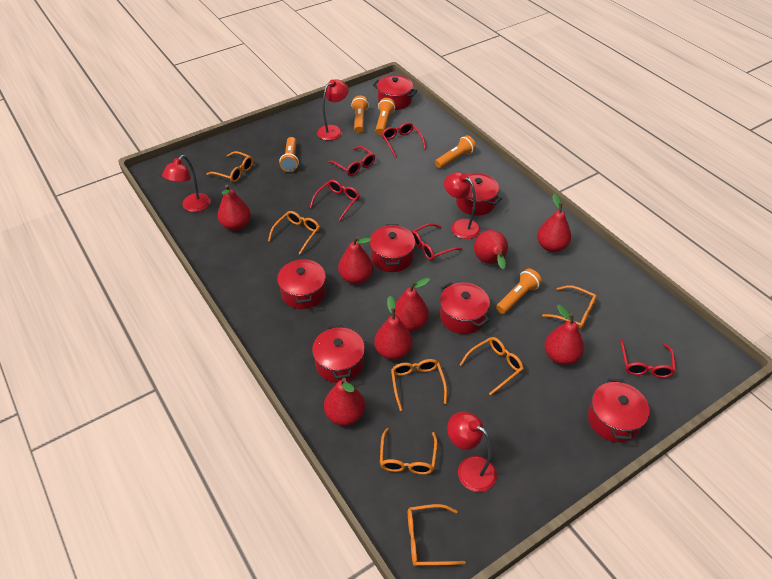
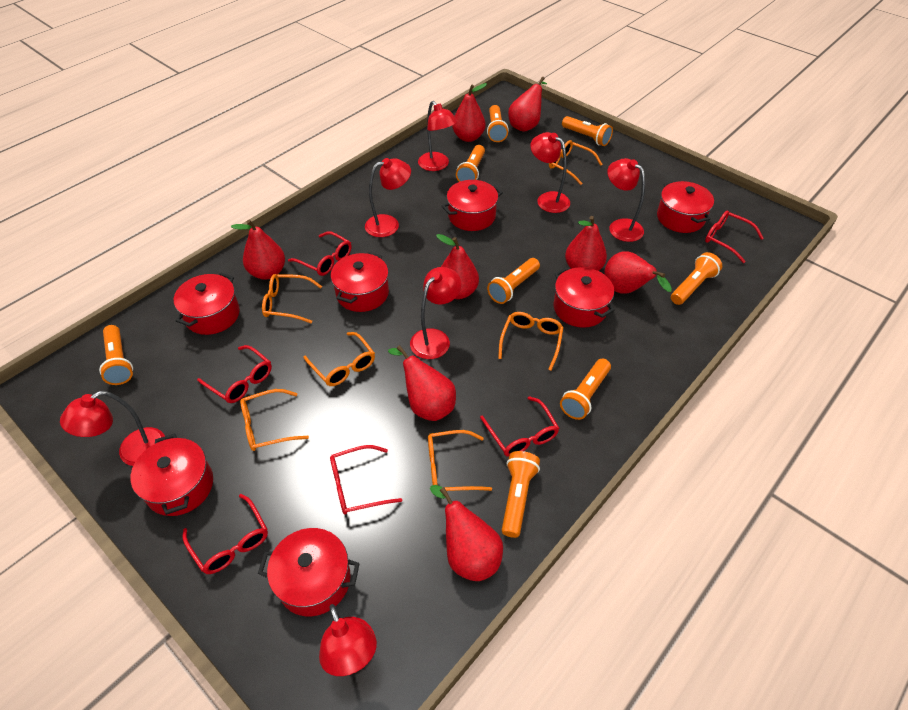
orange flashlight: [279,137,299,172] [351,96,369,133] [375,98,395,135] [435,135,476,168] [496,268,542,314] = 5 -> [99,325,133,385] [456,145,485,182] [487,105,509,142] [487,258,540,304] [502,451,540,538] [560,359,611,420] [562,116,613,146] [671,252,722,305] = 8
orange glasses: [206,151,253,182] [268,211,320,255] [380,428,437,475] [391,359,447,411] [408,504,466,566] [460,337,524,395] [542,285,597,329] = 7 -> [240,389,309,451] [262,274,322,323] [303,332,375,386] [428,430,492,491] [498,312,564,371] [549,140,603,185] = 6
red glasses: [310,180,360,221] [328,146,375,176] [382,122,426,158] [411,223,462,261] [620,339,676,378] = 5 -> [183,494,268,574] [197,345,272,403] [288,231,351,276] [330,445,402,515] [480,396,559,457] [705,210,763,263] = 6
red lamp: [162,155,211,212] [317,79,349,140] [444,172,480,239] [447,411,497,492] = 4 -> [60,391,165,466] [319,604,377,676] [365,158,411,237] [410,267,461,359] [418,101,457,171] [530,132,570,213] [607,158,645,242] = 7

